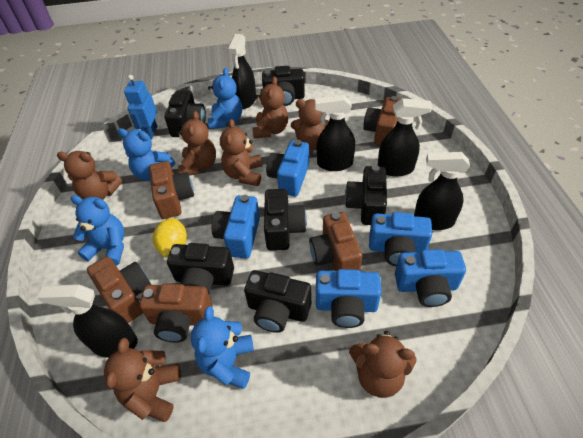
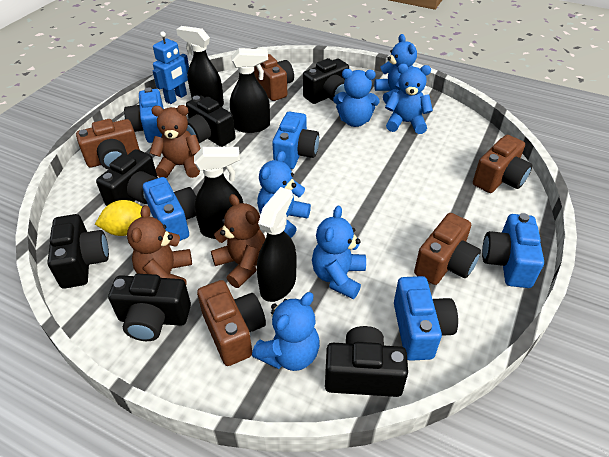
black spray bottle: [37,284,138,358] [228,34,256,109] [315,95,355,171] [378,98,432,176] [414,152,470,230] = 5 -> [176,26,224,107] [194,147,243,239] [230,48,270,133] [257,187,297,302] = 4
blue teddy bear: [70,195,124,266] [118,128,175,181] [191,306,254,389] [208,68,242,129] = 4 -> [252,292,320,371] [257,151,311,238] [312,206,366,299] [333,69,380,127] [374,34,417,104] [385,64,433,134] = 6
brown teddy bear: [57,151,122,200] [104,338,181,422] [177,111,216,176] [220,119,262,186] [252,77,288,139] [291,99,329,151] [349,331,417,398] = 7 -> [127,205,192,284] [150,105,201,178] [211,194,265,288] = 3

